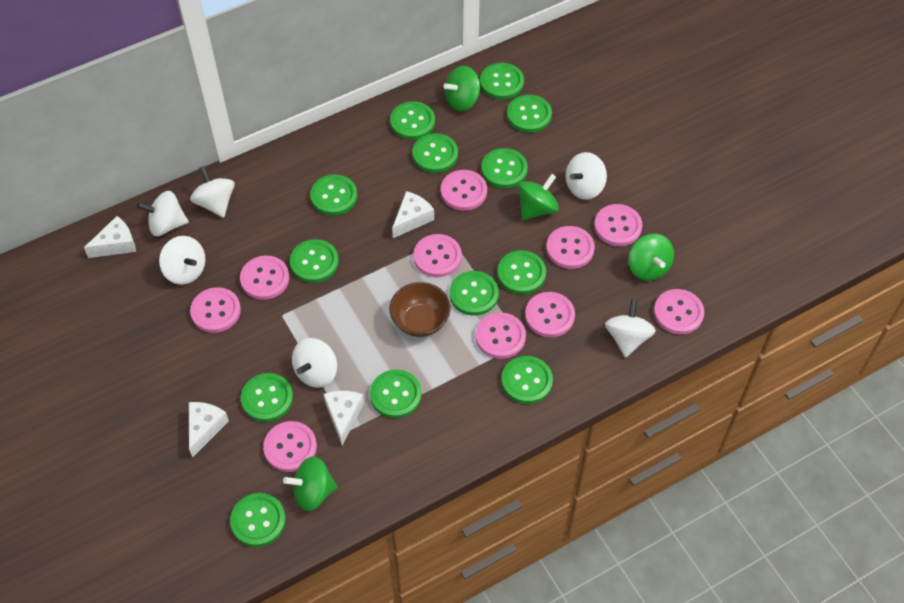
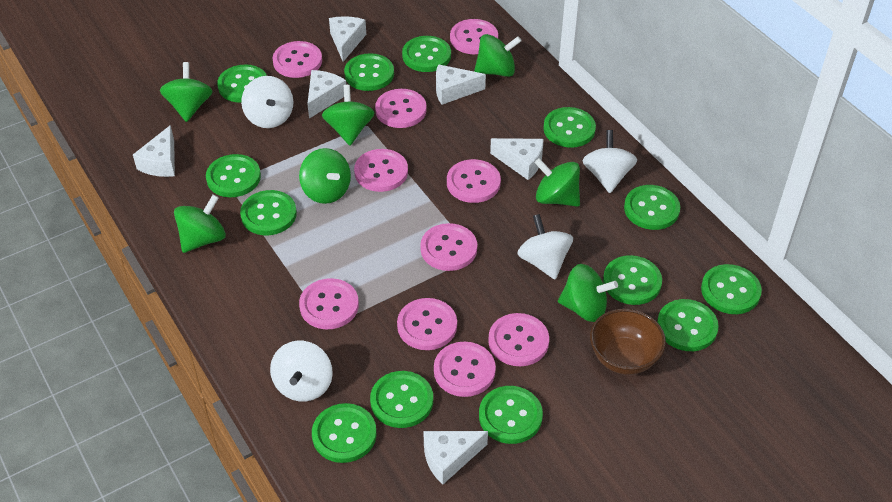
green spinning top: [283,456,338,511] [443,66,480,111] [518,174,559,220] [628,234,674,281] = 4 -> [160,62,213,122] [174,194,226,253] [299,148,351,204] [322,85,375,145] [474,34,522,77] [534,158,580,207] [558,264,618,322] = 7
white cheese: [84,216,136,258] [189,402,229,457] [323,391,364,445] [392,191,434,238] = 4 -> [133,125,175,177] [307,70,346,119] [329,16,366,62] [423,431,488,485] [436,64,486,105] [490,138,543,180] = 6
white spinning top: [137,191,189,236] [159,236,205,285] [190,166,235,218] [292,338,337,388] [565,152,607,200] [605,299,656,357] = 6 -> [241,76,293,128] [270,341,333,402] [517,214,573,279] [582,130,637,193] = 4

